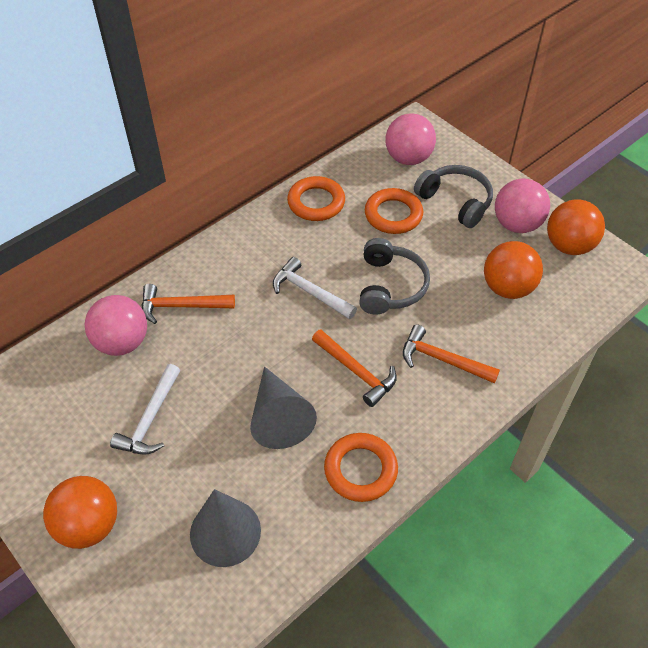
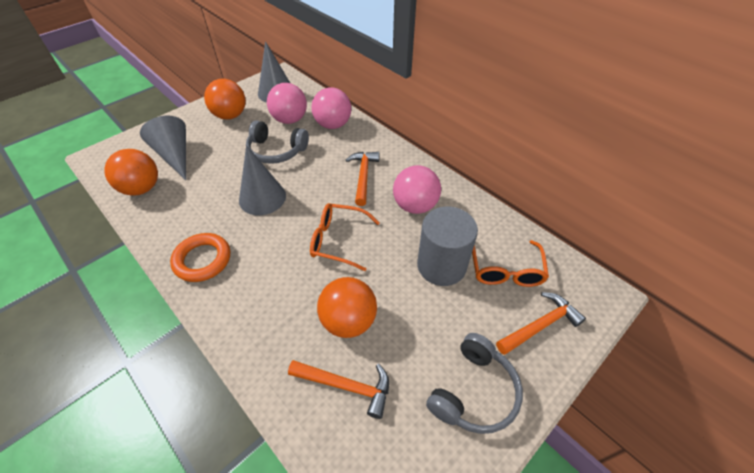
grey cone: [190,489,261,567] [250,366,317,449] = 2 -> [140,116,186,180] [239,145,286,215] [258,41,290,103] = 3
grey cylinder: none = 0 -> [417,207,478,286] = 1
orange glasses: none = 0 -> [310,203,380,271] [472,240,549,287] = 2
orange ring: [287,176,345,221] [324,433,398,502] [365,188,423,234] = 3 -> [170,233,230,282] = 1
white hammer: [110,364,180,455] [273,257,357,319] = 2 -> none = 0

